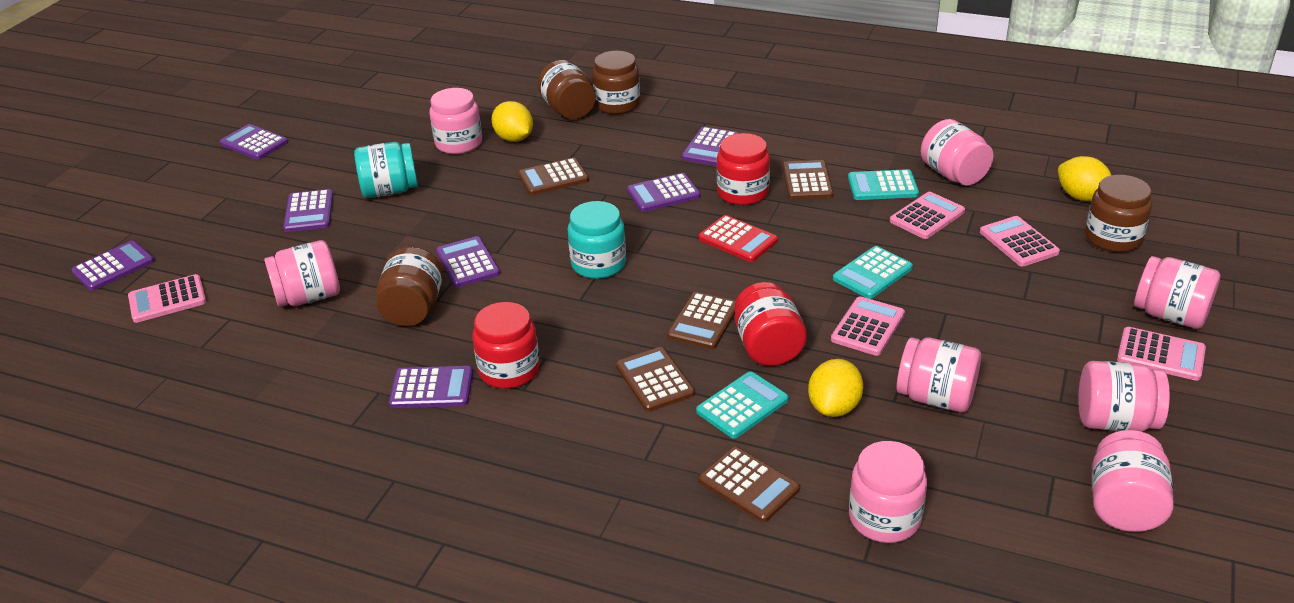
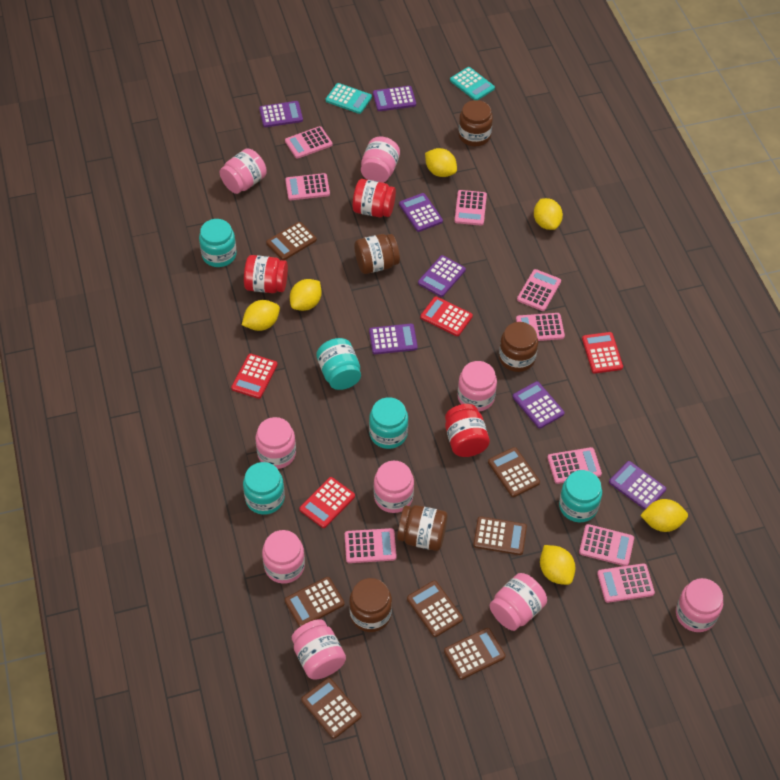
brown calculator: [518,158,589,195] [616,347,695,412] [667,292,736,349] [699,447,800,522] [782,160,833,200] = 5 -> [266,222,317,260] [285,577,345,627] [301,678,361,739] [407,581,463,637] [444,628,506,680] [473,516,527,555] [488,447,540,497] = 7
brown jar: [376,247,443,326] [538,60,596,119] [592,51,640,114] [1085,175,1152,252] = 4 -> [349,578,392,632] [354,234,400,274] [397,505,448,551] [458,100,493,146] [499,322,538,372] = 5
pink calculator: [128,274,206,323] [831,296,905,356] [890,192,965,239] [980,216,1060,266] [1117,327,1206,381] = 5 -> [285,126,332,159] [285,173,330,200] [345,528,397,563] [455,190,487,226] [516,313,565,341] [517,269,561,311] [547,447,602,484] [579,524,634,566] [597,563,655,603] = 9
pink jar: [264,240,340,307] [429,88,482,154] [849,441,927,543] [896,337,981,412] [921,119,994,186] [1078,361,1170,432] [1092,430,1174,532] [1134,256,1220,329] = 8 -> [220,148,267,194] [255,417,296,469] [262,530,305,584] [292,619,346,680] [361,136,400,183] [374,461,414,513] [458,361,497,412] [490,573,547,631] [676,578,723,632] = 9
red calculator: [698,215,778,262] = 1 -> [231,354,278,399] [299,477,355,528] [420,296,473,336] [582,332,623,374] = 4
turquoise calculator: [696,371,789,439] [833,246,913,299] [848,169,919,200] = 3 -> [326,83,372,114] [450,67,495,100] = 2
turquoise jar: [354,142,418,198] [568,201,626,279] = 2 -> [199,219,237,267] [243,462,285,515] [316,338,361,390] [369,397,408,449] [559,470,602,522] = 5
yellow lemon: [491,101,533,142] [808,359,863,417] [1058,156,1111,201] = 3 -> [242,300,280,331] [290,279,322,311] [425,148,457,177] [534,198,563,230] [540,545,576,585] [640,499,688,532] = 6

